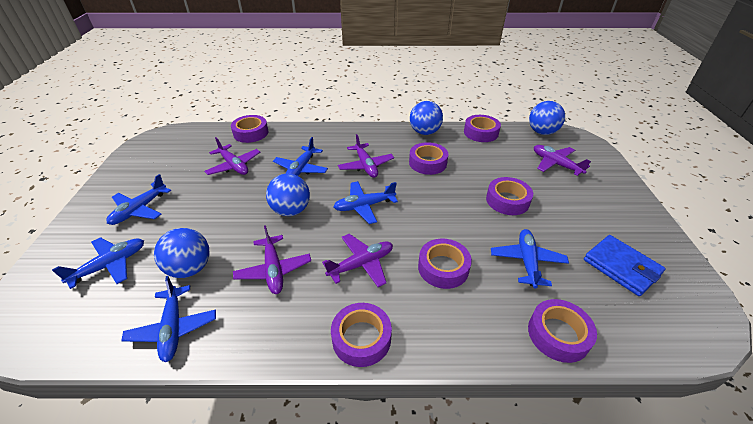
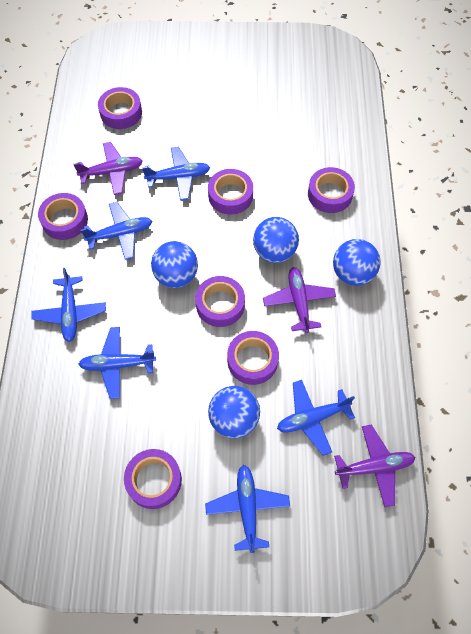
blue wallet: [584,235,666,296] = 1 -> none = 0
purple plane: [204,137,260,175] [233,225,311,294] [322,234,393,287] [338,134,394,178] [534,145,591,176] = 5 -> [73,142,143,195] [263,267,336,333] [334,425,416,507] = 3

